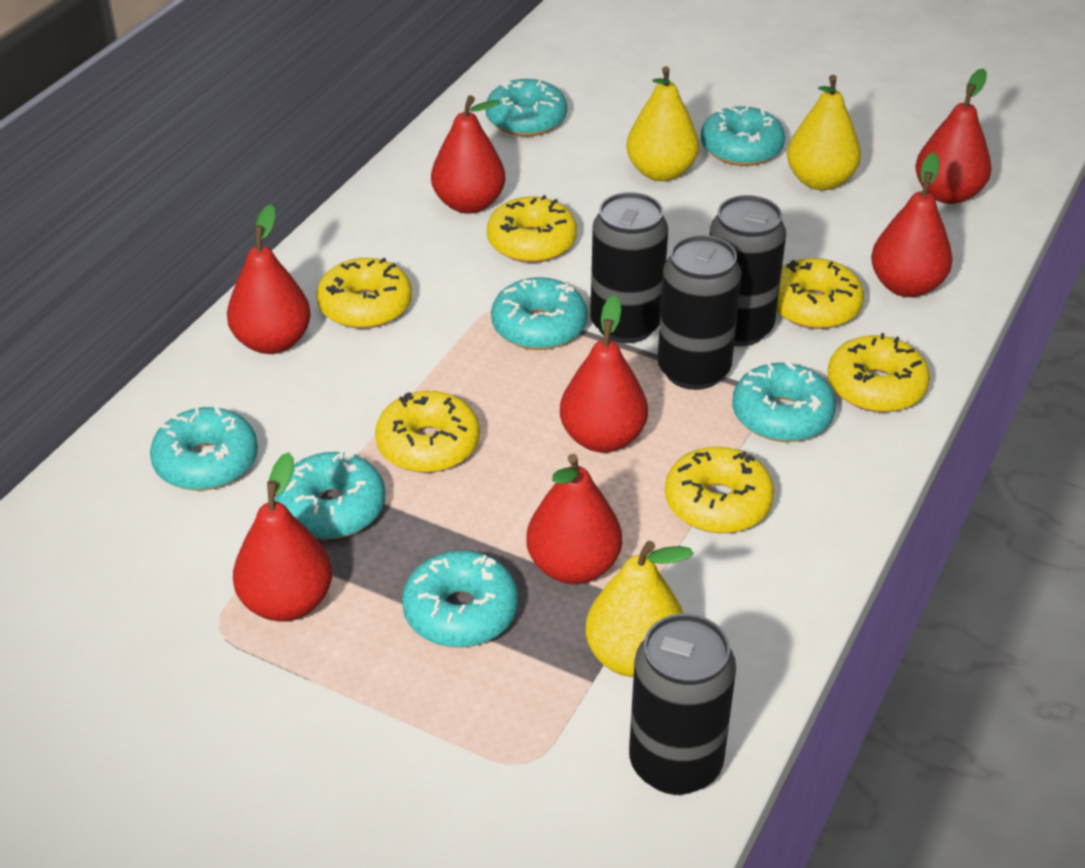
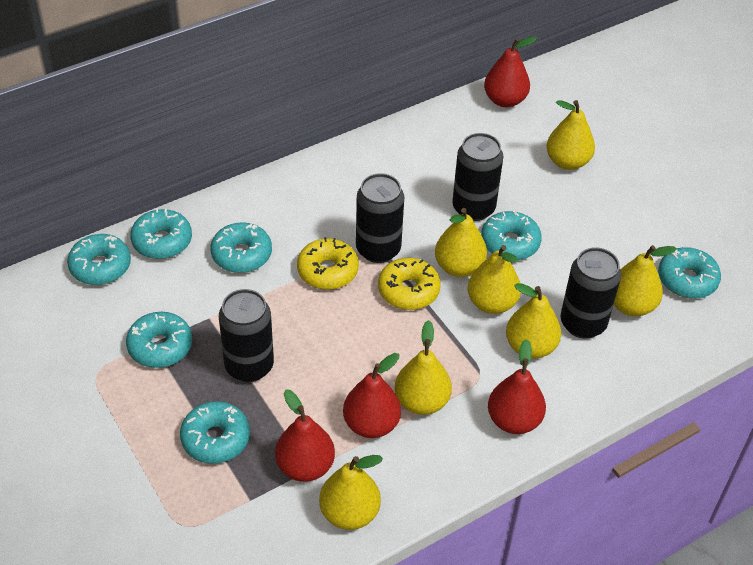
red pear: [227,204,311,354] [233,452,332,622] [431,95,505,214] [526,454,622,584] [560,295,648,453] [871,152,953,297] [915,68,992,204] = 7 -> [275,389,335,482] [343,353,401,438] [484,37,537,107] [488,339,546,434] = 4
yellow donut: [317,258,412,329] [375,391,480,473] [487,195,577,263] [665,447,774,533] [777,258,864,329] [827,333,930,413] = 6 -> [297,237,359,290] [378,258,441,310] = 2
yellow pear: [586,541,694,677] [626,66,699,181] [787,75,861,190] = 3 -> [319,455,383,530] [395,320,452,415] [435,208,487,277] [468,245,521,314] [506,283,561,359] [546,100,595,170] [614,245,677,316] = 7

